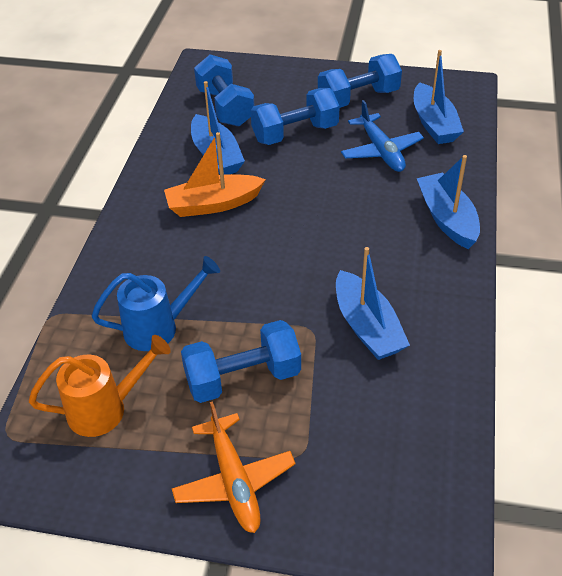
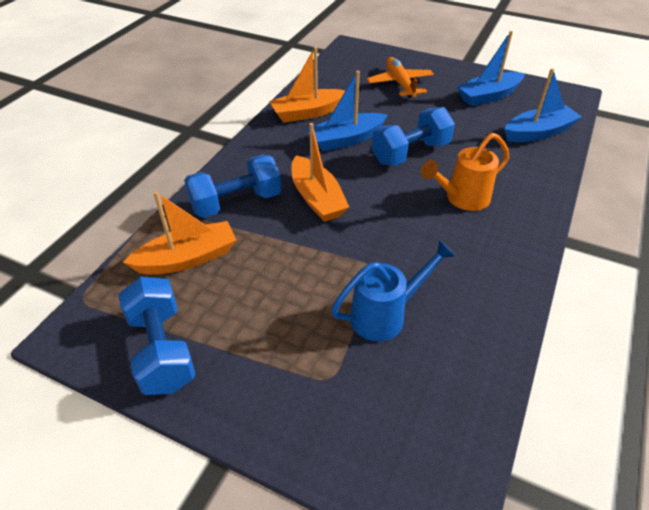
blue boat: [191,81,245,175] [336,247,410,360] [414,50,464,144] [417,155,480,249] = 4 -> [306,71,387,151] [457,31,525,106] [505,68,582,142] = 3
blue dumbbell: [181,320,301,403] [194,55,254,127] [251,88,340,145] [318,54,402,108] = 4 -> [118,277,196,395] [184,154,282,218] [372,107,455,166] = 3
blue plane: [341,100,424,172] = 1 -> none = 0
orange boat: [164,132,266,217] = 1 -> [123,191,236,275] [269,46,345,123] [292,123,349,222] = 3

